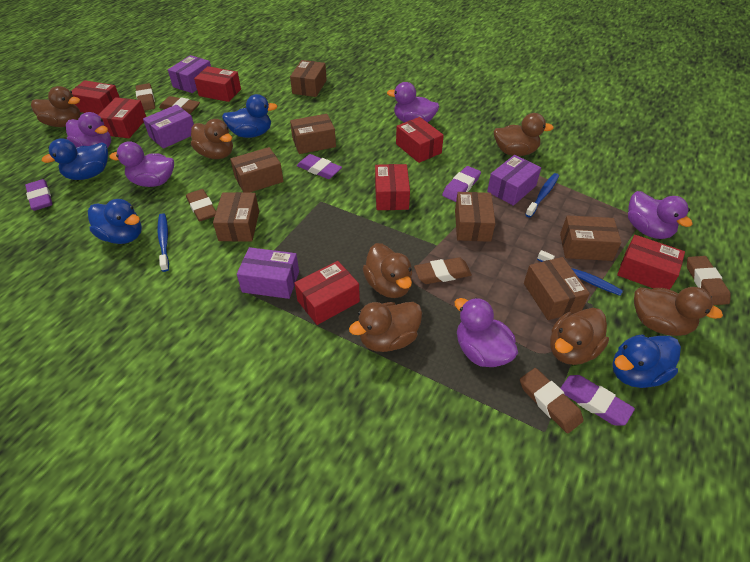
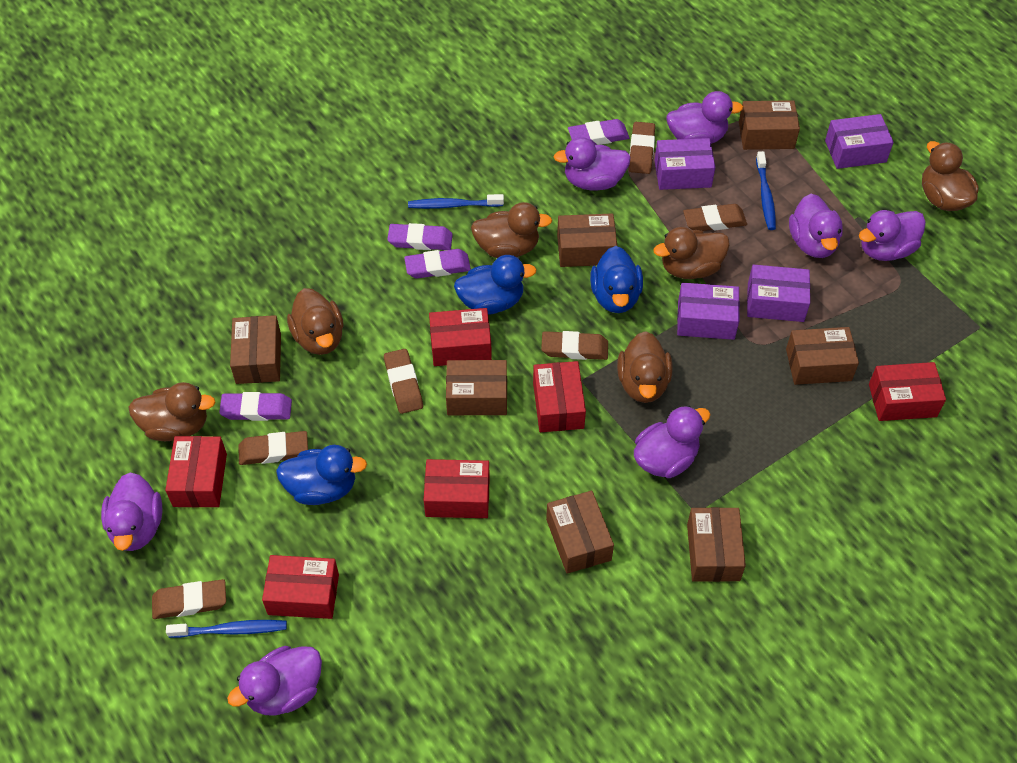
blue duck: [42,138,108,180] [88,199,142,244] [222,94,278,138] [612,334,681,388] = 4 -> [276,445,367,505] [454,255,537,315] [590,246,643,313] = 3
brown duck: [31,86,81,127] [191,119,233,159] [349,302,422,352] [363,243,412,298] [494,113,554,156] [550,308,609,365] [634,287,723,336] = 7 -> [129,382,216,441] [287,288,344,355] [471,202,552,258] [617,331,672,403] [654,227,730,279] [922,141,978,211] = 6
purple duck: [66,112,111,148] [109,141,174,187] [387,82,439,123] [454,298,518,367] [628,191,692,239] = 5 -> [101,472,162,551] [227,646,322,716] [553,137,631,190] [634,406,711,478] [666,91,743,144] [789,194,843,258] [859,210,926,261] = 7
red box: [72,80,120,115] [99,97,146,138] [194,66,241,102] [294,261,360,325] [375,164,410,210] [396,117,444,163] [617,235,685,289] = 7 -> [165,436,227,508] [262,555,339,619] [424,459,490,518] [429,308,492,366] [533,361,586,432] [869,362,946,421] = 6

